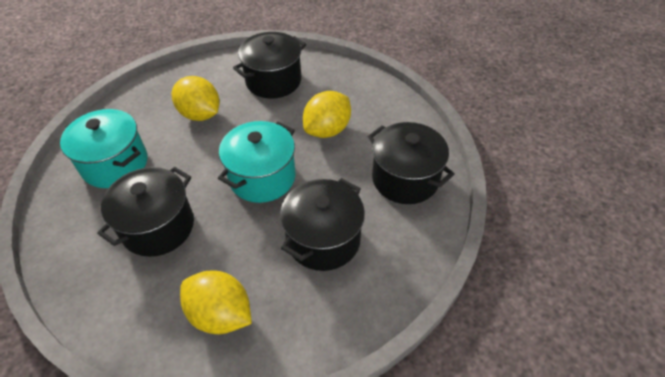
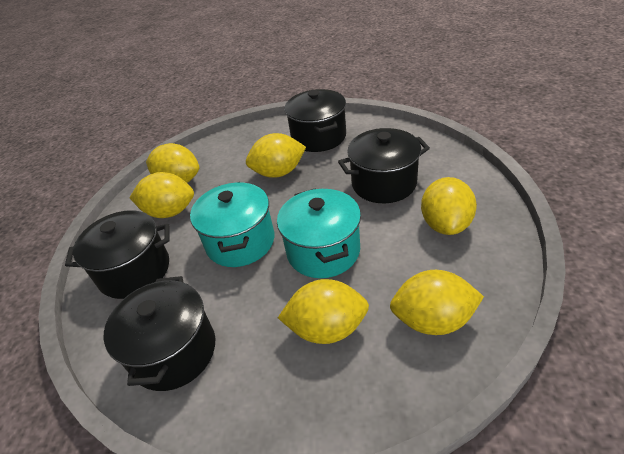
yellow lemon: [172,76,220,121] [180,271,252,334] [303,91,351,138] = 3 -> [130,172,194,218] [146,143,199,183] [246,133,306,178] [278,279,369,344] [390,270,484,335] [421,177,477,235] = 6

